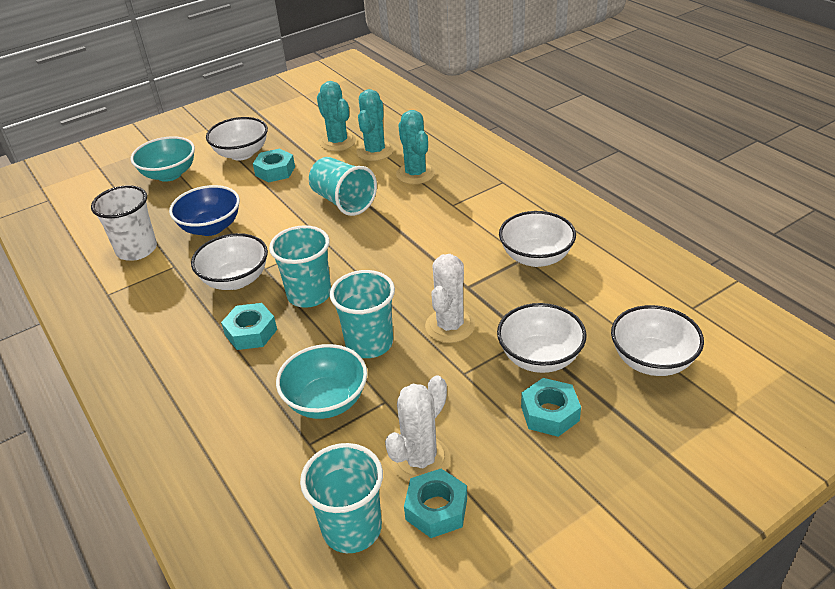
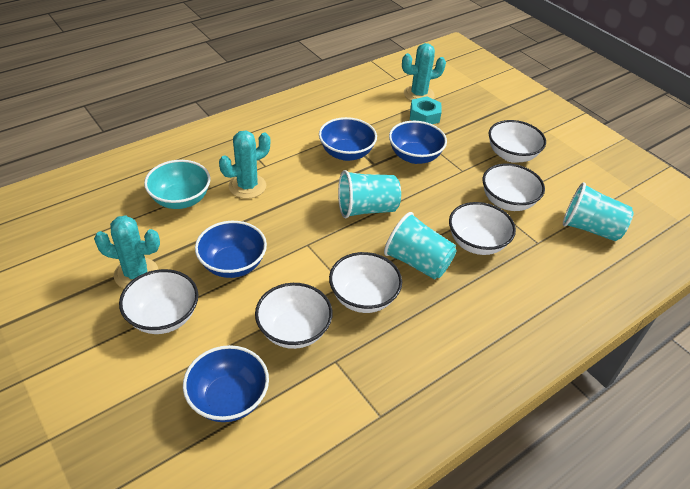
blue bowl: [169,185,240,236] = 1 -> [183,345,269,422] [195,221,267,278] [319,117,377,161] [389,121,447,164] = 4
turquoise bowl: [131,136,195,182] [276,344,367,419] = 2 -> [144,160,210,209] = 1
turquoise cup: [269,225,331,308] [300,443,383,553] [309,157,377,216] [330,270,395,358] = 4 -> [338,170,401,218] [384,212,457,280] [563,182,634,241] = 3
turquoise nut: [221,303,277,350] [253,148,295,182] [404,469,467,538] [521,378,581,437] = 4 -> [410,96,442,124] = 1
white bowl: [191,233,268,290] [206,117,268,160] [497,303,587,373] [499,211,576,267] [611,305,704,376] = 5 -> [119,269,198,334] [255,283,333,349] [329,252,402,313] [449,202,516,255] [482,163,545,211] [489,120,546,163] = 6
white cactus: [385,376,450,482] [425,254,475,343] = 2 -> none = 0
white cup: [91,185,157,261] = 1 -> none = 0

